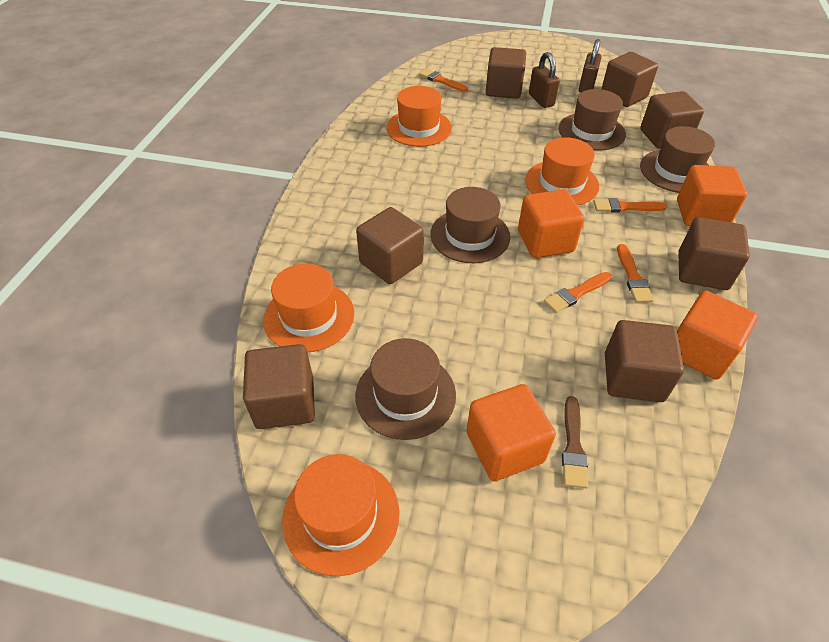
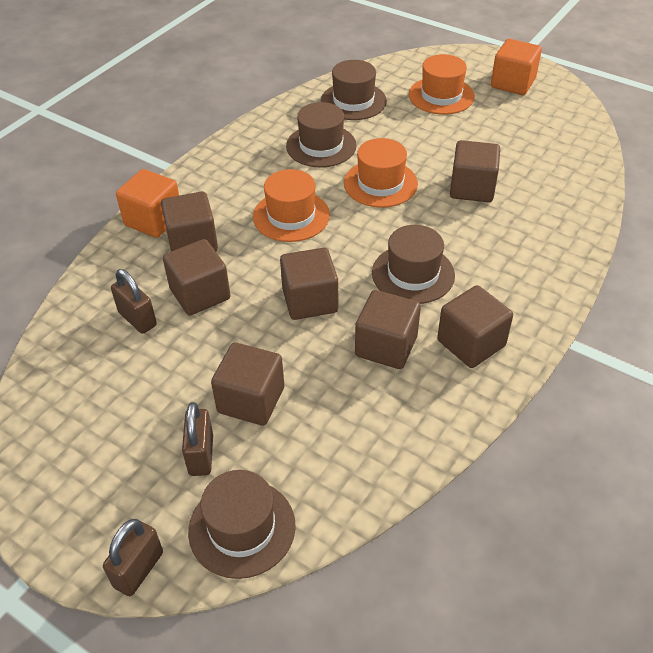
brown brush: [562,396,588,488] = 1 -> none = 0
brown padlock: [529,52,560,108] [579,39,602,92] = 2 -> [103,519,163,596] [111,269,157,334] [182,402,213,476] = 3
orange brush: [419,69,468,92] [544,272,612,313] [593,198,667,213] [617,244,654,303] = 4 -> none = 0
orange cube: [467,384,556,482] [518,189,584,258] [677,165,747,226] [677,291,758,380] = 4 -> [116,169,179,238] [491,39,542,95] = 2
orange hat: [263,264,354,352] [282,454,399,576] [386,86,452,147] [525,137,599,206] = 4 -> [253,169,330,242] [344,138,418,208] [409,54,475,114] = 3

